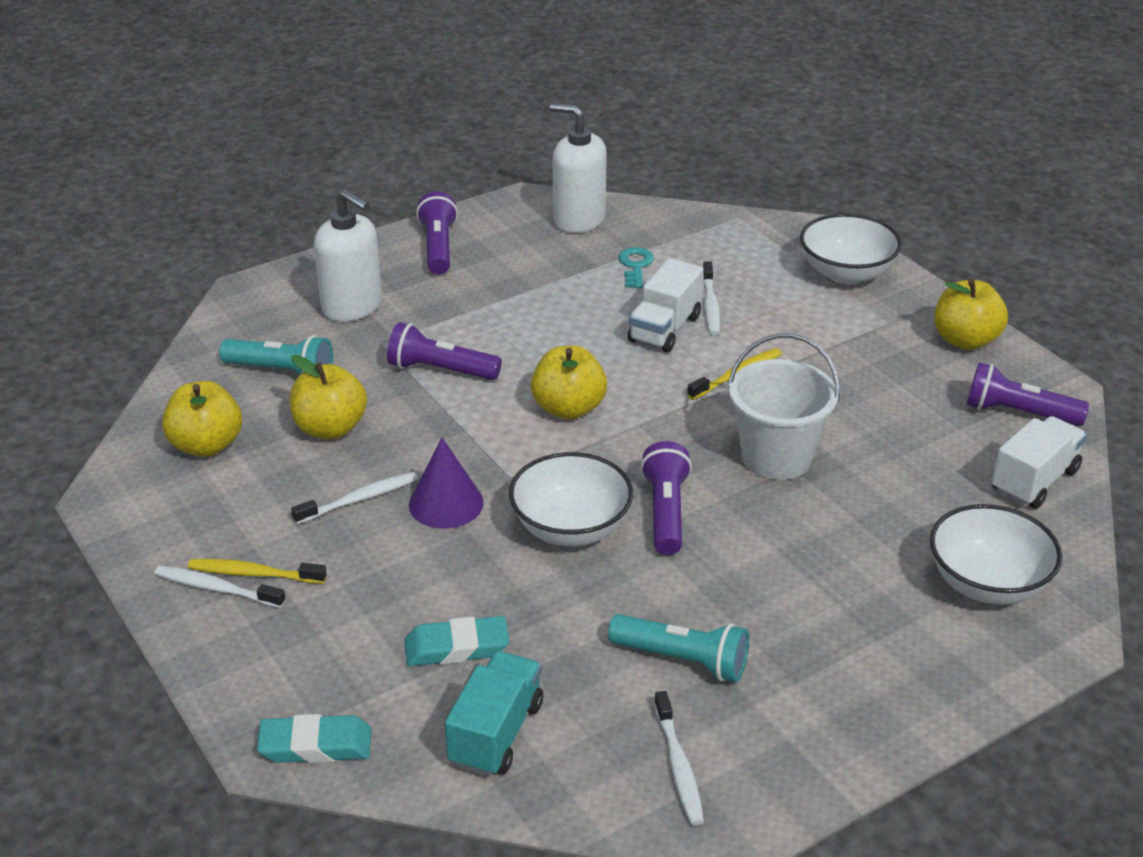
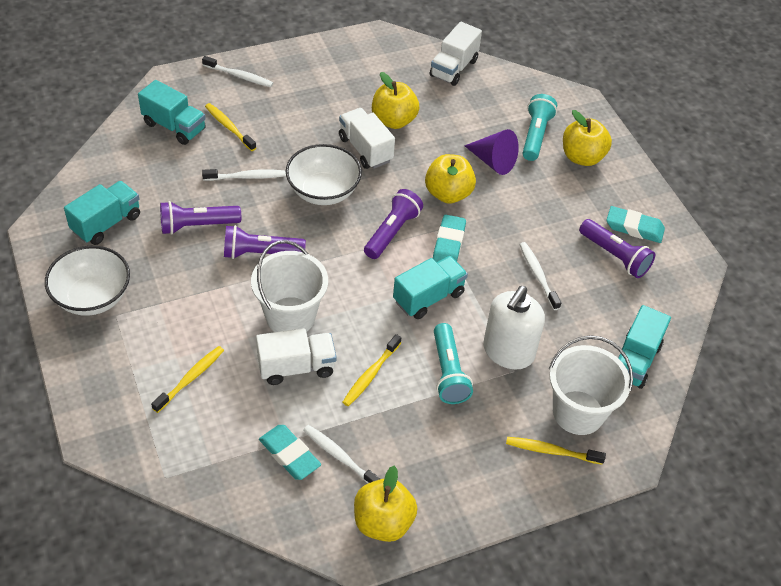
turquoise eraser: [257,714,371,763] [405,616,509,666] = 2 -> [259,425,321,480] [433,215,466,262] [607,206,665,243] = 3
turquoise key: [618,247,654,288] = 1 -> none = 0
turquoise truck: [445,651,543,777] = 1 -> [64,181,140,245] [138,80,206,145] [393,256,468,319] [618,305,671,389] = 4
white bowl: [509,452,633,546] [800,214,902,284] [930,504,1062,605] = 3 -> [45,246,130,316] [286,144,362,205] = 2
white bucket: [728,333,840,480] = 1 -> [251,240,328,332] [549,335,633,435] = 2
white soap dispenser: [314,189,382,322] [550,103,606,233] = 2 -> [483,286,545,369] = 1
white truck: [628,258,704,352] [992,416,1087,509] = 2 -> [256,328,337,385] [339,108,395,169] [430,22,482,86] = 3
yellow toothbrush: [188,559,327,584] [687,348,782,400] = 2 -> [151,346,224,413] [205,103,256,151] [343,334,401,406] [506,437,606,465] = 4

